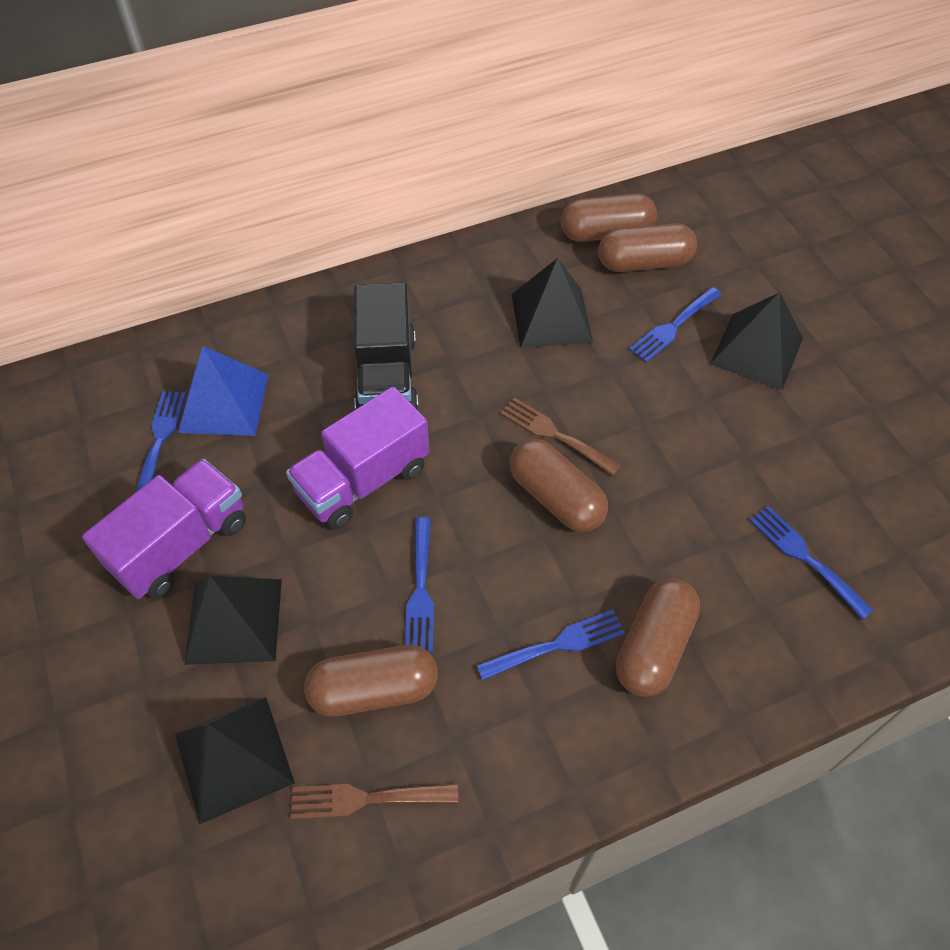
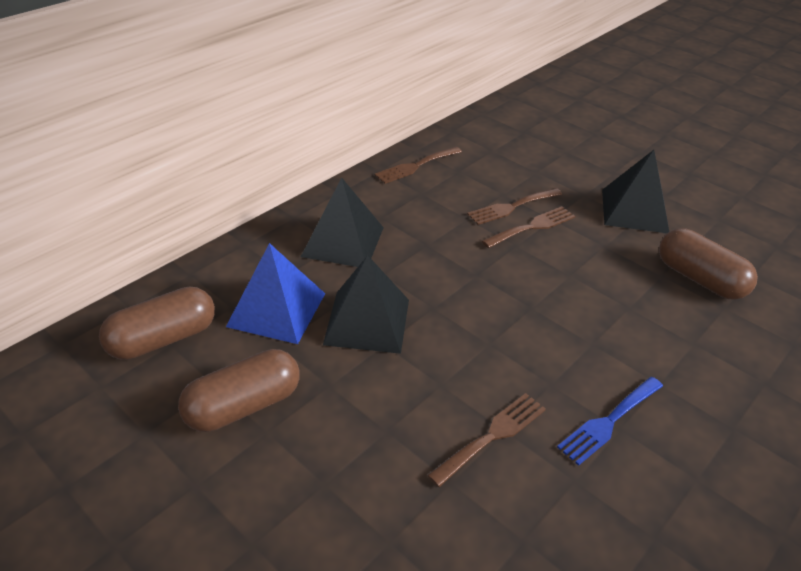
black pyramid: [175,697,295,824] [184,576,282,665] [512,258,593,348] [710,292,803,390] = 4 -> [301,178,384,267] [323,255,409,354] [602,150,669,233] = 3
black truck: [354,282,419,410] = 1 -> none = 0
blue fork: [135,391,186,493] [405,517,434,652] [477,610,625,680] [629,287,722,363] [750,506,874,620] = 5 -> [557,377,663,466] = 1
brown capsule: [304,645,438,717] [510,439,608,532] [561,193,657,242] [598,223,697,272] [616,578,700,697] = 5 -> [99,287,215,360] [178,349,299,432] [659,228,758,300] = 3
brown fork: [291,784,458,819] [500,397,621,476] = 2 -> [375,147,462,184] [427,393,546,487] [467,188,562,225] [482,206,575,248] = 4
purple truck: [82,459,246,599] [286,387,430,529] = 2 -> none = 0

